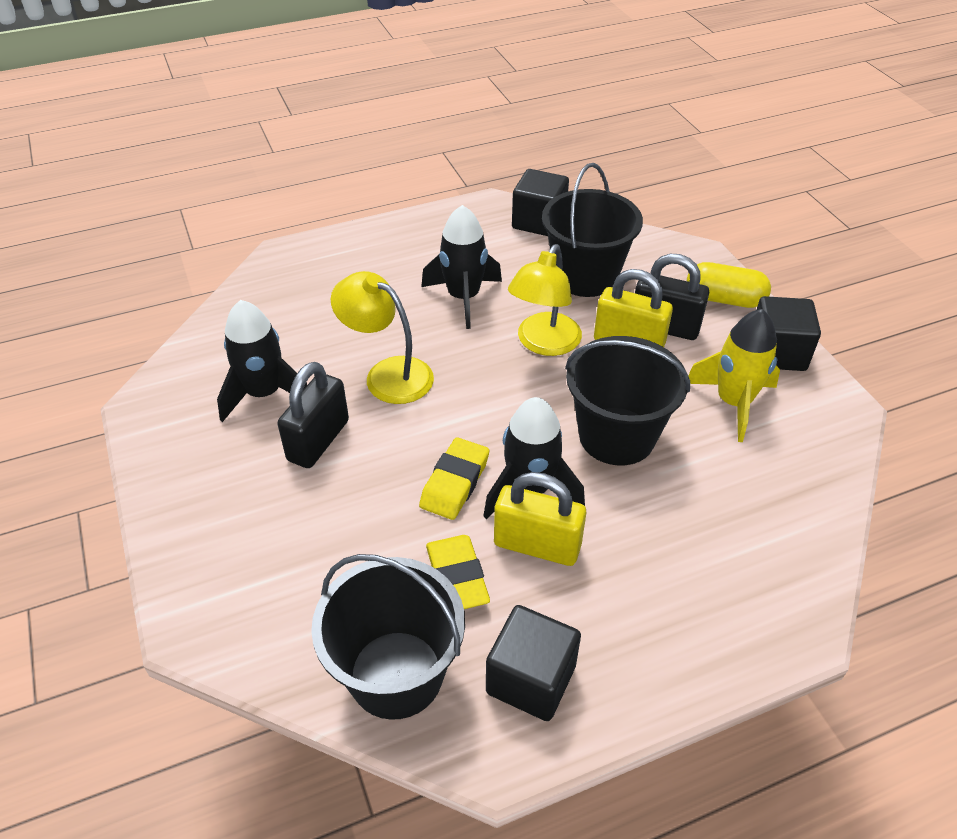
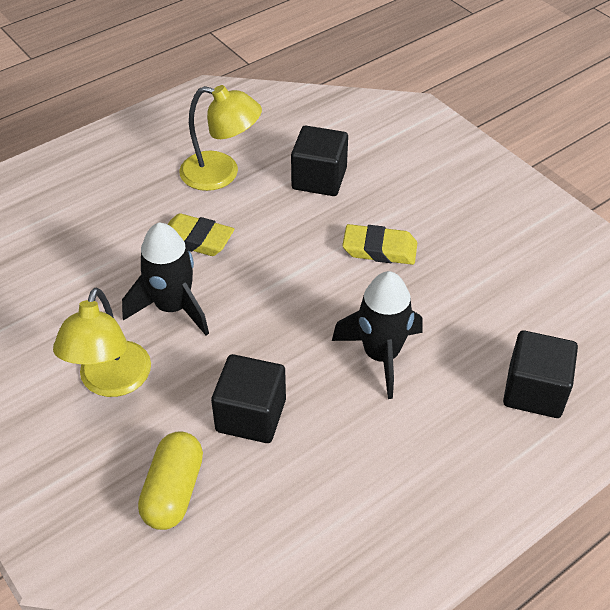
black bucket: [311,554,465,720] [542,163,643,297] [565,336,690,466] = 3 -> none = 0
black padlock: [277,362,349,468] [635,254,709,340] = 2 -> none = 0
black rocket: [217,300,307,422] [421,205,502,329] [483,397,585,519] = 3 -> [122,222,209,336] [332,271,423,399] = 2
yellow padlock: [494,472,586,566] [594,269,673,347] = 2 -> none = 0
yellow rocket: [688,309,780,442] = 1 -> none = 0

